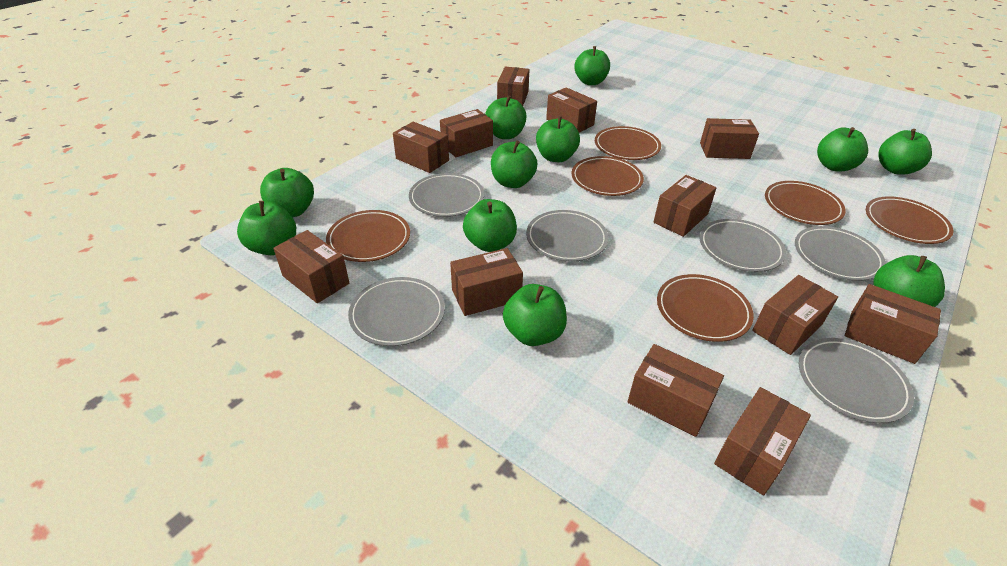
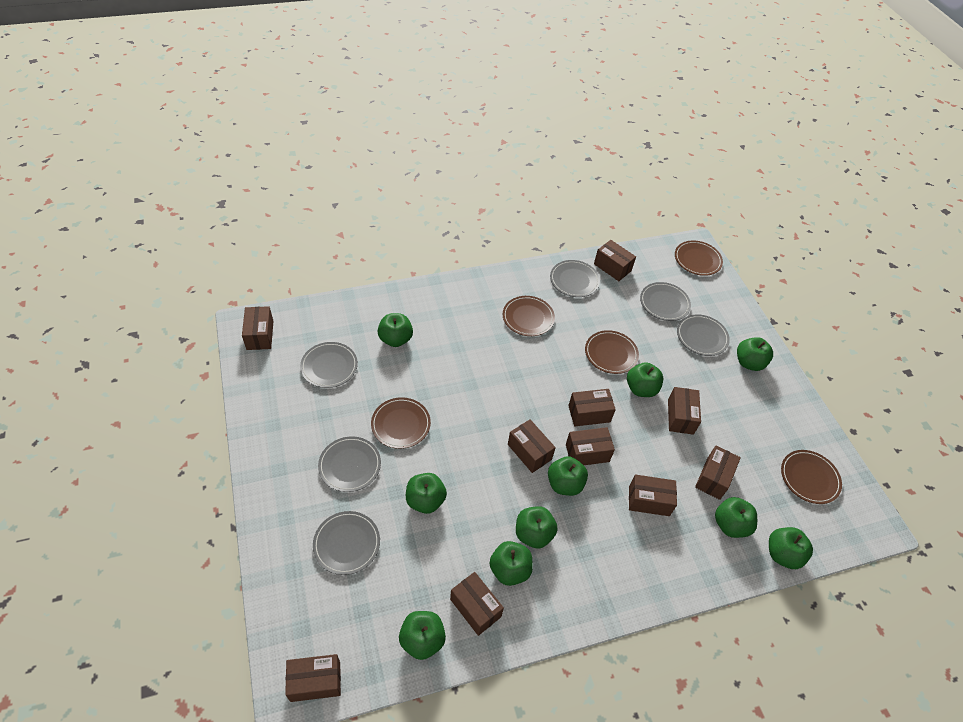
brown box: [273,230,349,303] [393,122,449,173] [440,109,493,157] [450,248,523,316] [497,67,530,106] [546,87,597,132] [628,344,724,437] [653,175,717,237] [700,118,759,159] [714,387,811,496] [752,275,838,355] [845,284,941,364] = 12 -> [242,306,274,350] [285,654,341,702] [450,572,504,636] [508,419,556,473] [566,427,615,465] [568,389,616,426] [594,240,636,281] [629,475,677,516] [668,387,701,435] [695,446,741,500] = 10
brown plate: [326,210,410,262] [571,156,644,196] [595,126,661,160] [657,274,754,342] [765,181,846,225] [866,196,954,244] = 6 -> [371,397,431,449] [503,296,555,336] [585,330,639,374] [675,241,723,276] [781,450,842,504] = 5
green apple: [237,201,296,255] [260,168,314,217] [463,199,517,252] [485,95,526,139] [491,141,537,188] [503,284,567,346] [536,116,580,162] [574,46,610,85] [817,127,868,172] [873,255,945,307] [879,129,932,174] = 11 -> [377,313,413,347] [399,611,446,660] [406,473,447,514] [490,541,533,586] [516,506,557,548] [548,456,588,496] [627,363,663,397] [715,497,757,538] [737,337,773,371] [769,527,813,569] = 10

